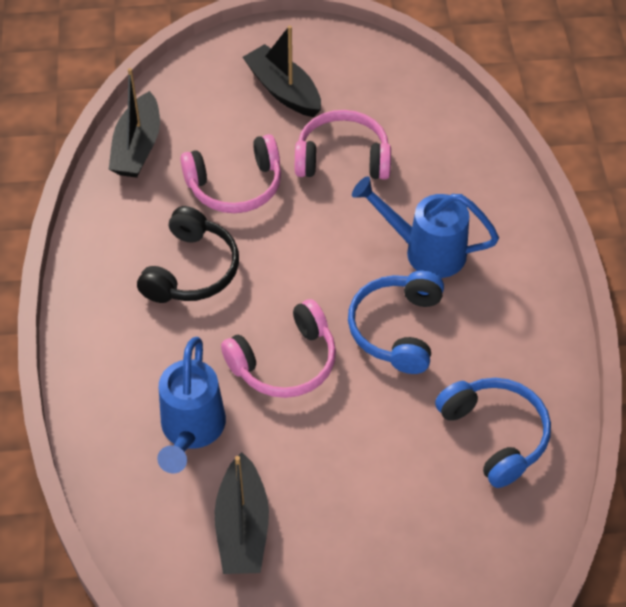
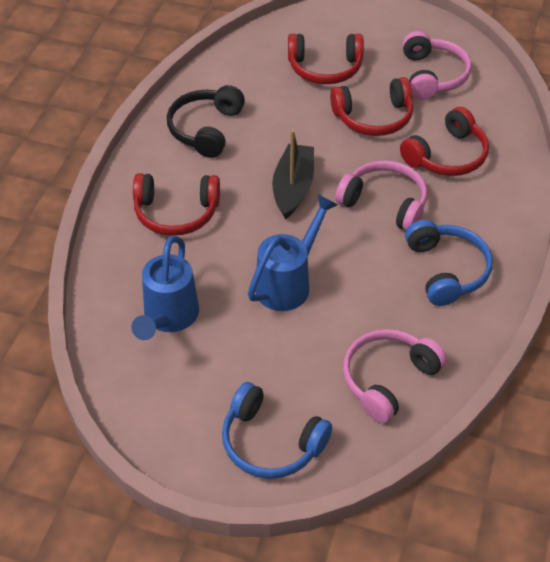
black boat: [109,68,160,178] [215,452,269,574] [243,25,321,117] = 3 -> [272,130,314,219] = 1
red headphones: none = 0 -> [133,173,220,236] [288,34,364,84] [330,77,413,136] [400,107,489,176] = 4

